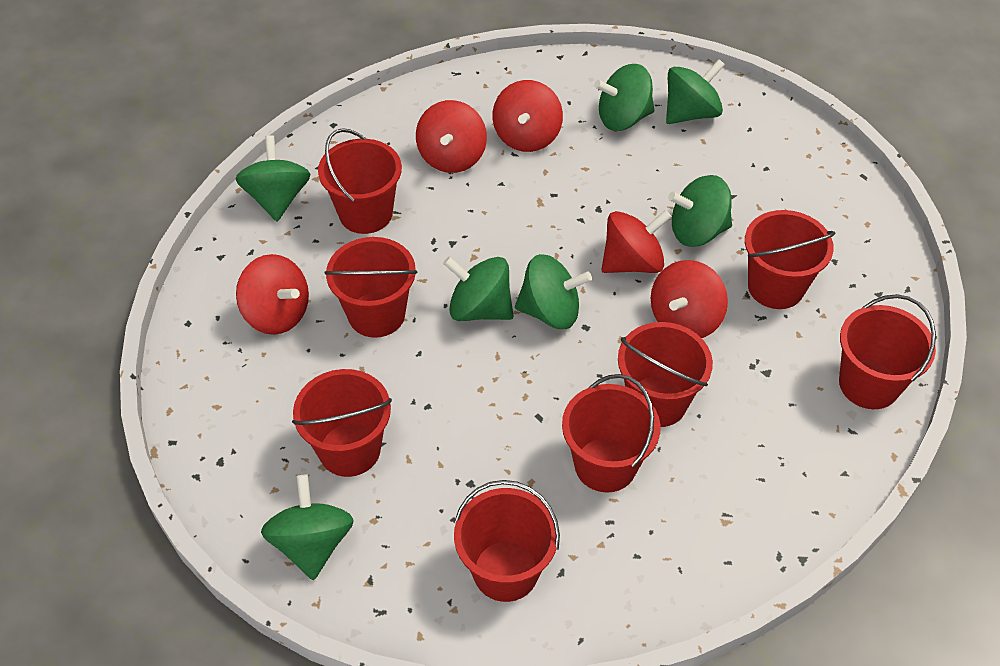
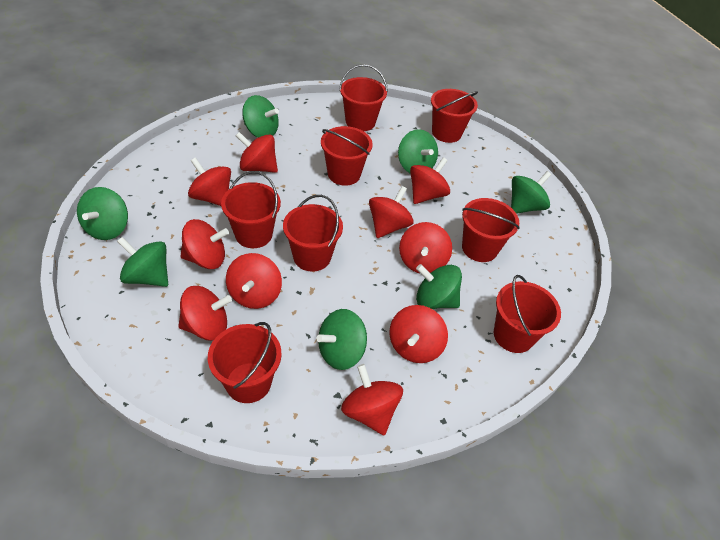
red spinning top: [236,254,309,335] [416,100,487,173] [493,80,563,152] [601,210,672,273] [651,260,728,338] = 5 -> [178,286,232,341] [180,219,229,269] [188,157,231,206] [226,253,282,309] [236,132,278,173] [341,364,403,435] [369,186,414,238] [389,305,448,363] [399,222,452,274] [410,157,450,204] = 10

